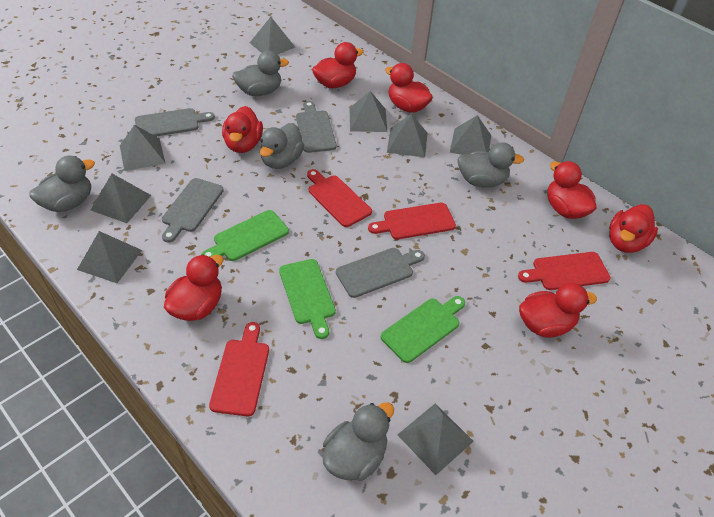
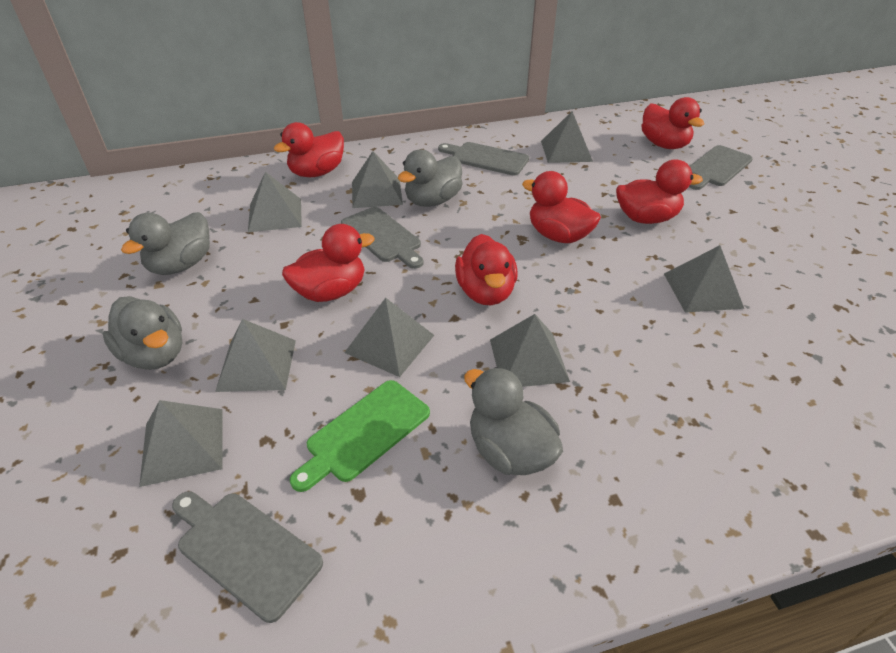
green cutting board: [201,210,289,261] [279,259,336,339] [381,296,465,363] = 3 -> [290,380,430,492] = 1
grey duck: [29,155,95,212] [232,51,289,96] [260,123,304,169] [322,402,394,481] [458,142,524,188] = 5 -> [103,296,182,370] [121,212,210,275] [398,149,463,207] [464,367,563,475] = 4
red cutting board: [209,322,269,416] [307,169,372,227] [368,203,456,239] [518,252,611,290] = 4 -> none = 0
red duck: [164,254,224,321] [222,106,263,153] [312,42,363,88] [385,63,433,113] [519,283,597,338] [547,161,597,219] [609,204,658,253] = 7 -> [274,122,344,177] [282,224,375,302] [455,234,518,305] [522,171,601,243] [616,160,703,224] [642,97,704,149] = 6

